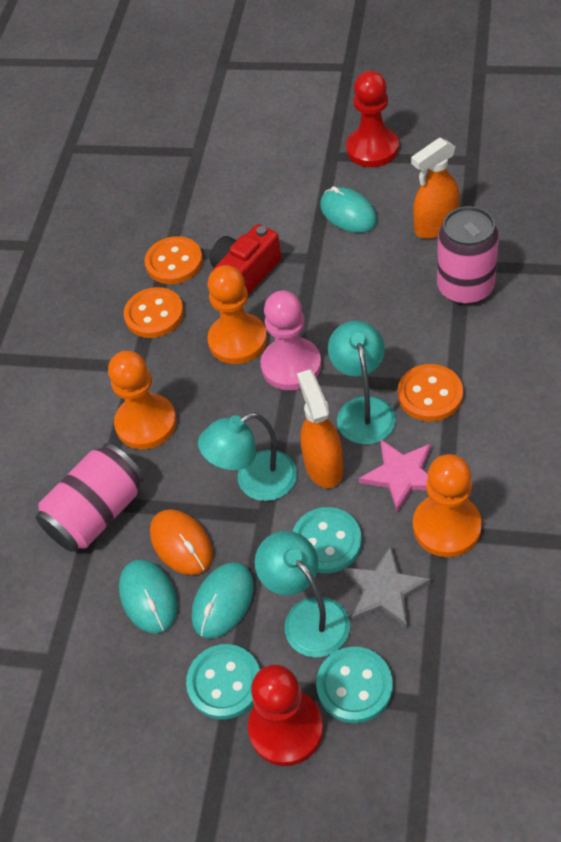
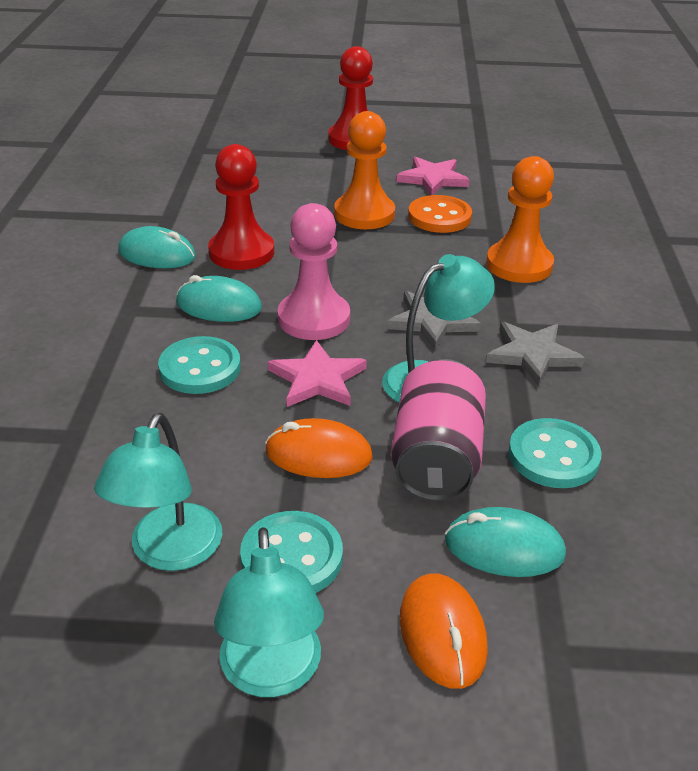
grey star: [343,546,431,628] = 1 -> [387,291,481,350] [486,322,585,386] = 2
orange button: [124,287,184,338] [145,236,203,284] [398,364,463,421] = 3 -> [408,195,472,233] = 1
orange mouse: [150,509,213,575] = 1 -> [265,418,373,478] [400,573,488,689] = 2
orange pawn: [108,351,177,449] [207,265,267,364] [413,454,482,557] = 3 -> [334,111,395,229] [486,156,554,283] = 2
orange spray bottle: [297,370,344,488] [411,138,460,239] = 2 -> none = 0
pink can: [35,443,144,552] [437,206,499,305] = 2 -> [391,359,486,502] = 1
pink star: [359,440,431,512] = 1 -> [268,340,367,407] [396,157,470,195] = 2
red camera: [210,224,281,295] = 1 -> none = 0

